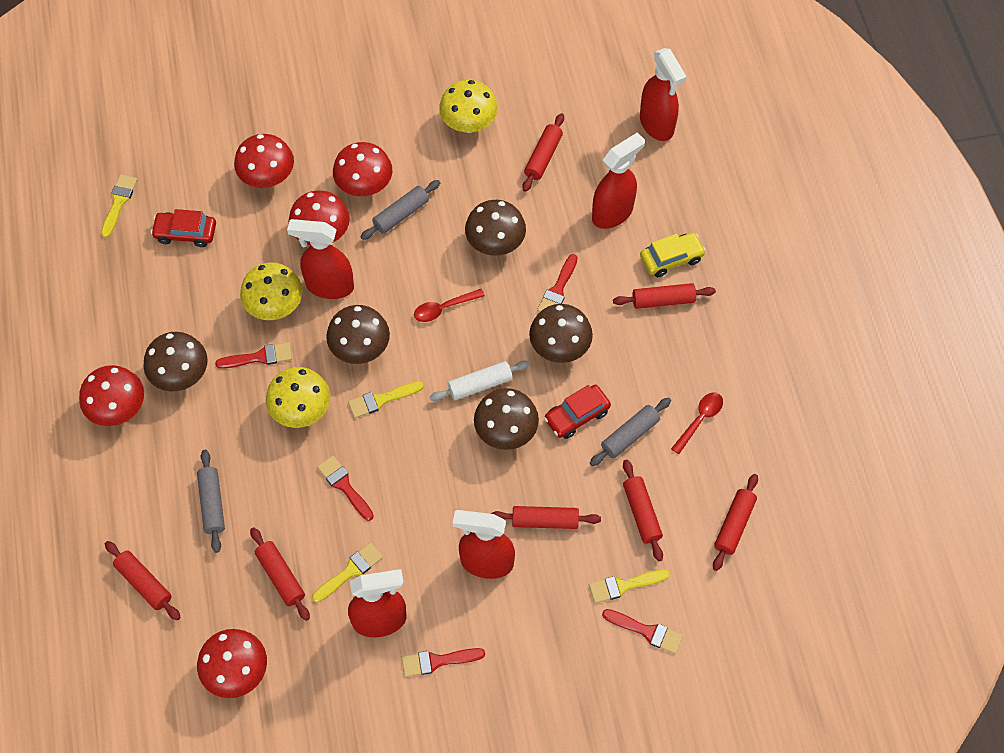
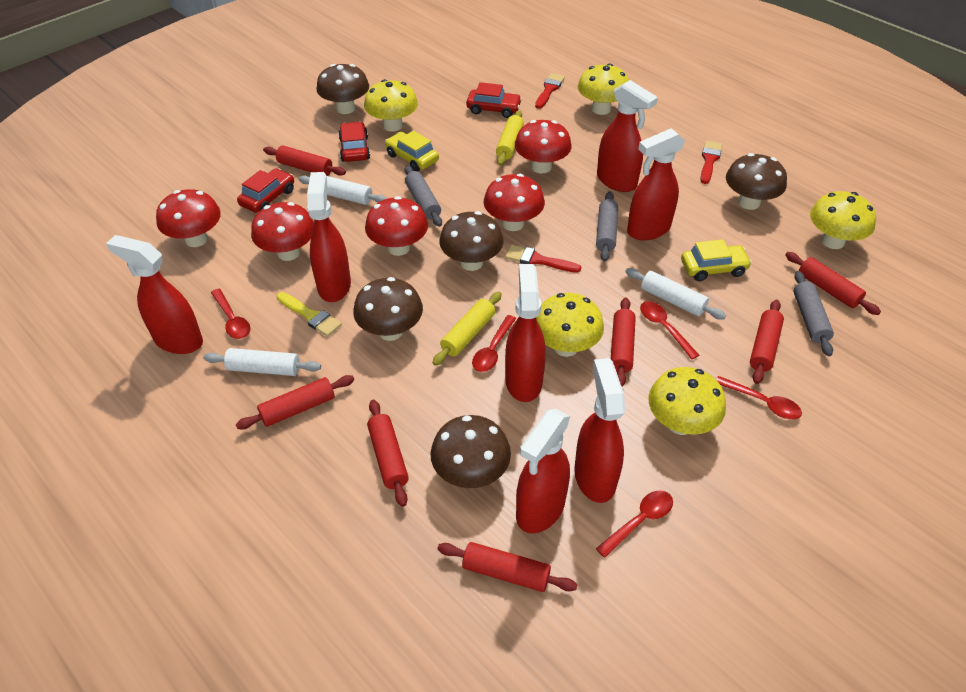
red brush: [215,342,292,369] [317,455,374,521] [401,648,485,677] [537,254,578,312] [602,609,683,654] = 5 -> [505,245,581,273] [535,73,565,109] [700,141,722,184] = 3
red car: [151,209,216,247] [544,385,611,439] = 2 -> [237,168,294,213] [338,122,370,162] [466,82,522,118] = 3
red spoon: [414,289,485,322] [671,393,723,454] = 2 -> [211,289,250,339] [472,315,516,372] [596,491,673,558] [640,301,699,360] [716,376,802,419] = 5
red spray bottle: [287,219,354,299] [348,569,406,637] [453,510,515,579] [592,132,645,229] [640,48,687,141] = 5 -> [106,235,203,354] [307,172,351,302] [505,264,546,402] [516,409,570,534] [574,358,625,503] [597,80,658,192] [627,128,685,240] = 7
white rolling pin: [430,361,530,401] = 1 -> [203,348,321,376] [299,175,387,205] [625,268,726,320] = 3
yellow brush: [101,175,137,238] [312,542,383,603] [348,381,424,418] [589,570,670,603] = 4 -> [277,292,342,337] = 1
yellow car: [640,232,706,277] = 1 -> [385,131,439,171] [681,239,752,281] = 2
yellow mushroom: [240,262,303,320] [266,367,330,428] [439,80,498,133] = 3 -> [364,79,418,132] [536,293,604,357] [578,63,629,115] [648,367,726,435] [810,191,876,249] = 5
yellow rolling pin: none = 0 -> [432,291,502,366] [496,110,524,166] = 2

